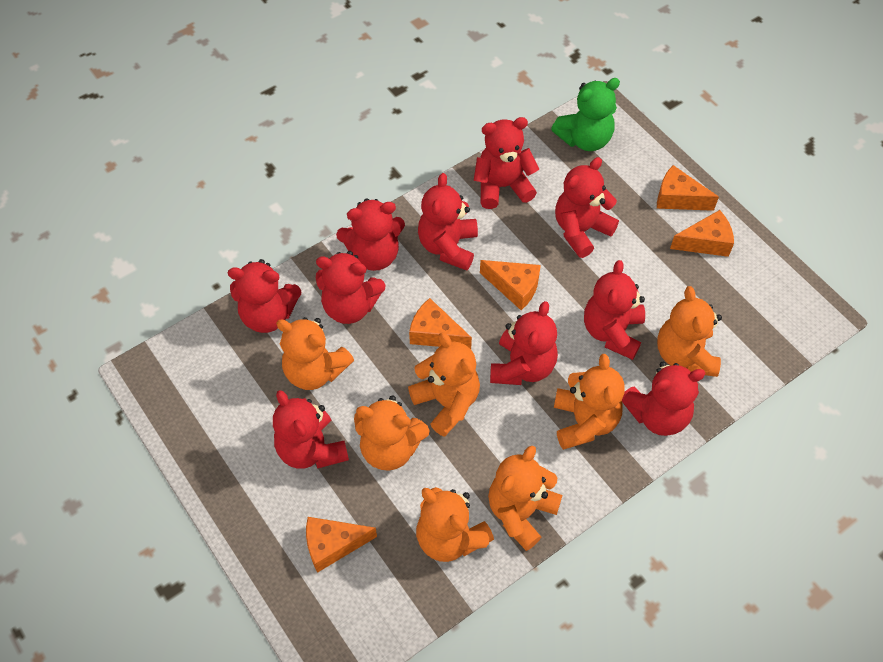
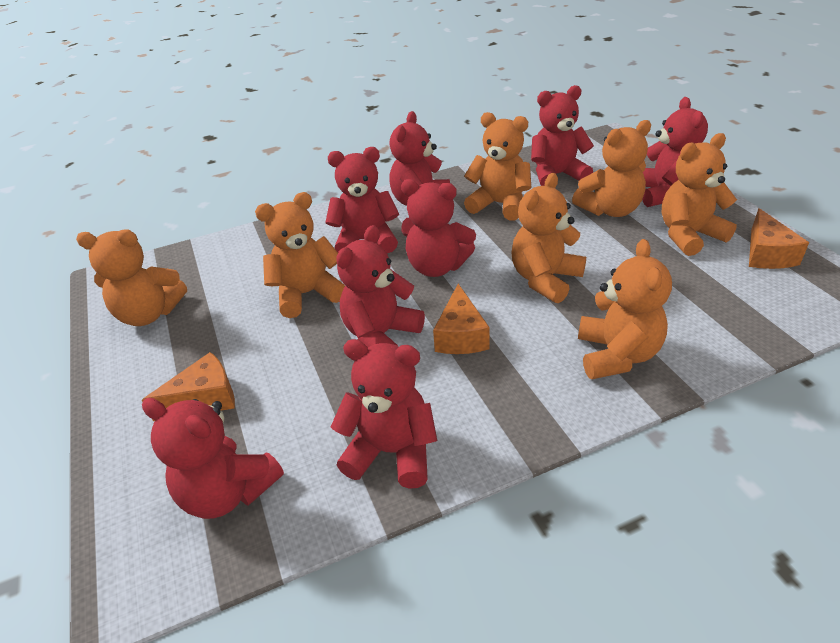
green teddy bear: [551,78,620,151] = 1 -> none = 0
orange cheese: [306,517,377,573] [409,298,472,349] [480,260,541,310] [657,165,719,211] [670,210,734,257] = 5 -> [142,352,235,421] [433,284,490,354] [749,208,809,269] = 3
red teddy bear: [228,259,301,333] [273,390,349,469] [316,251,386,324] [336,199,405,271] [418,173,478,271] [474,117,539,209] [490,301,558,385] [555,157,619,258] [584,260,645,360] [622,362,706,436] = 10 -> [142,398,284,519] [325,147,399,253] [331,339,437,489] [336,225,425,347] [389,111,450,206] [401,179,476,277] [531,85,594,186] [642,97,708,207] = 8

